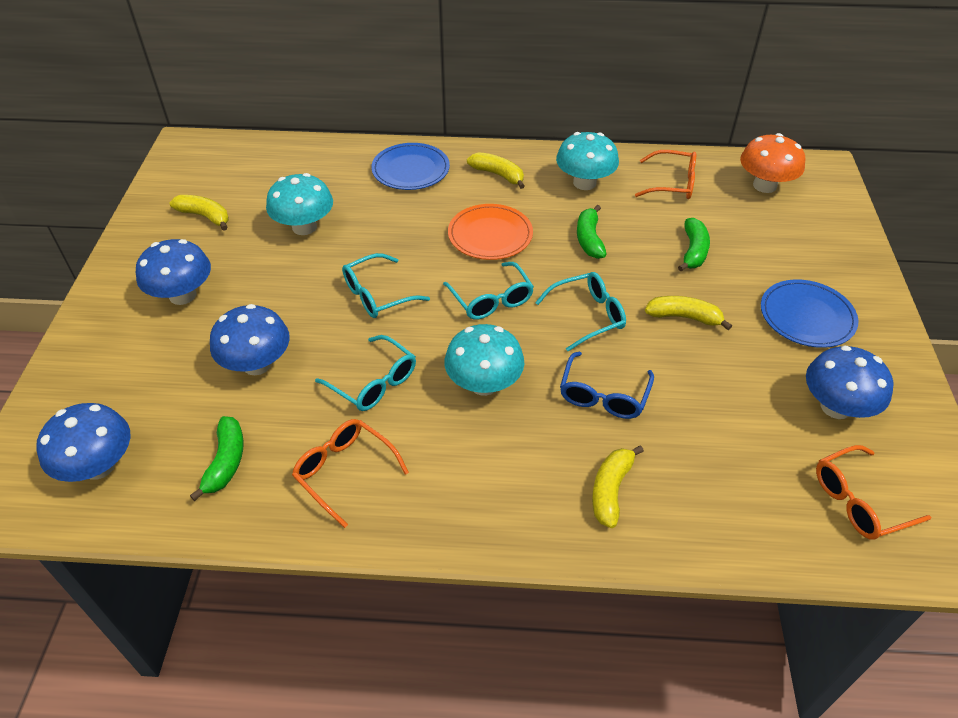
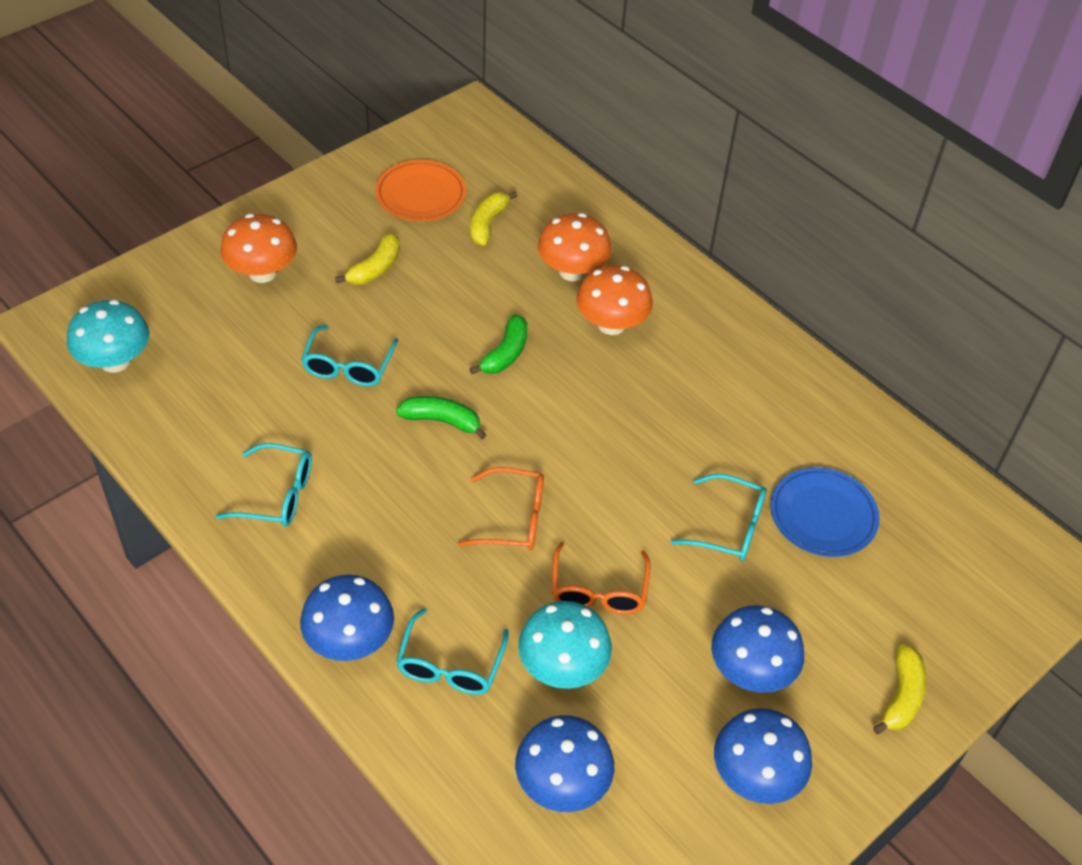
blue glasses: [560,352,654,419] = 1 -> none = 0
blue plate: [371,143,450,190] [761,279,858,348] = 2 -> [770,467,880,557] = 1
green banana: [190,416,244,501] [577,205,607,259] [678,218,710,271] = 3 -> [396,396,486,439] [470,314,527,374] = 2
orange glasses: [292,419,409,528] [635,150,696,199] [816,445,931,540] = 3 -> [458,467,544,550] [552,542,650,614] = 2
orange mushroom: [740,133,806,193] = 1 -> [221,214,297,283] [538,213,612,281] [576,265,653,335] = 3
turquoise mushroom: [266,173,333,235] [444,324,525,396] [556,132,619,190] = 3 -> [67,300,150,373] [518,601,612,689] = 2
yellow banana: [170,195,229,231] [467,152,525,189] [592,445,644,528] [645,296,732,330] = 4 -> [335,233,400,285] [470,191,518,246] [873,644,926,734] = 3

